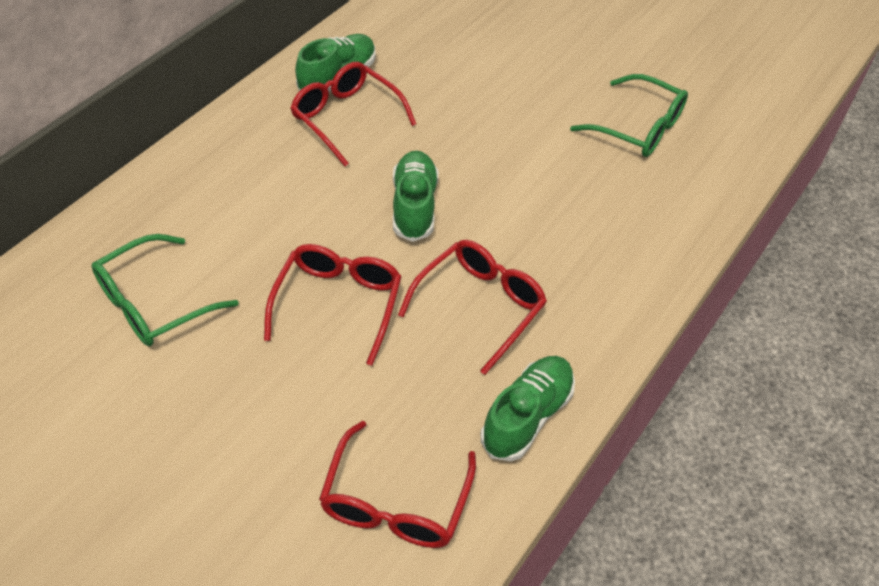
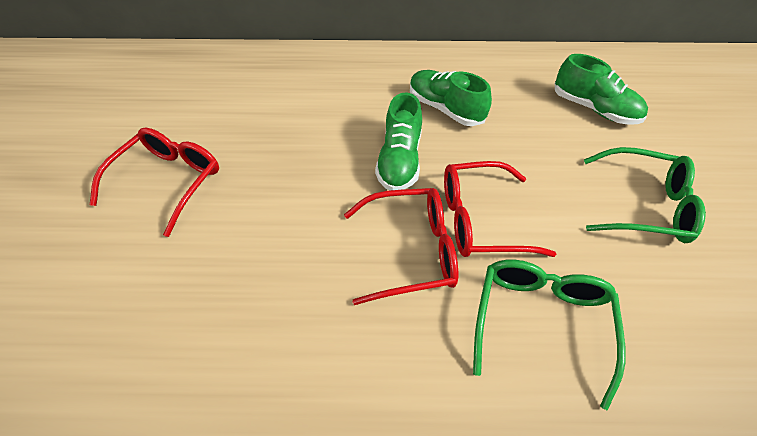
red glasses: [264,244,402,366] [291,62,416,166] [319,421,476,548] [398,240,547,375] = 4 -> [90,128,219,237] [344,188,458,305] [444,161,556,257] = 3

